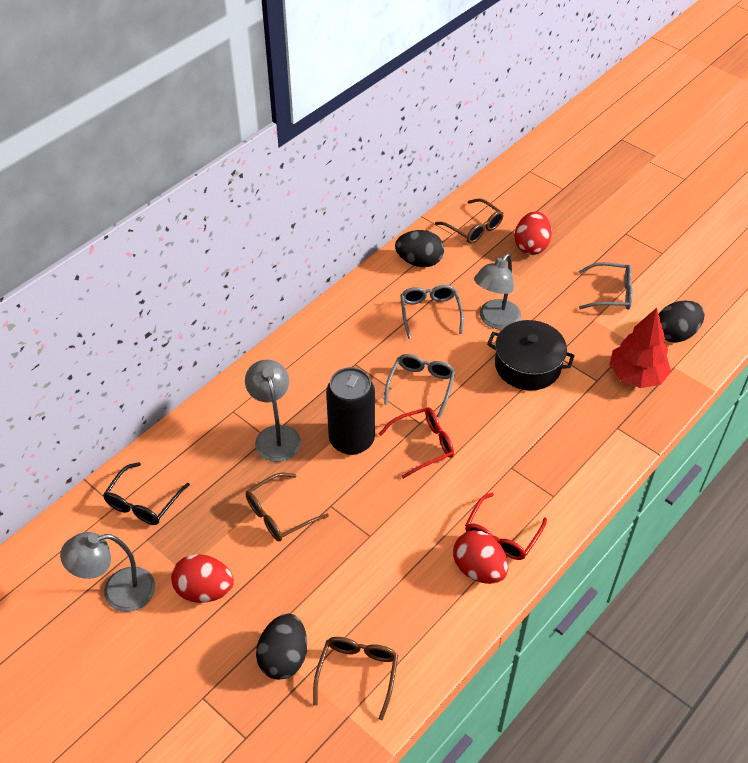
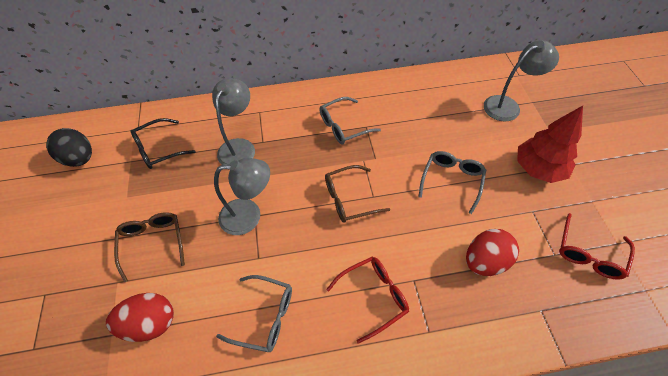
black can: [326,367,375,455] = 1 -> none = 0
black egg: [256,614,307,680] [395,230,444,267] [659,300,705,342] = 3 -> [46,128,92,167] = 1
black pot: [487,320,575,390] = 1 -> none = 0
brown glasses: [246,473,329,541] [313,637,398,721] [435,198,504,244] = 3 -> [114,212,185,282] [325,165,390,223] = 2
red egg: [171,554,234,603] [453,530,508,584] [515,211,552,255] = 3 -> [106,293,174,342] [466,229,519,276] = 2

